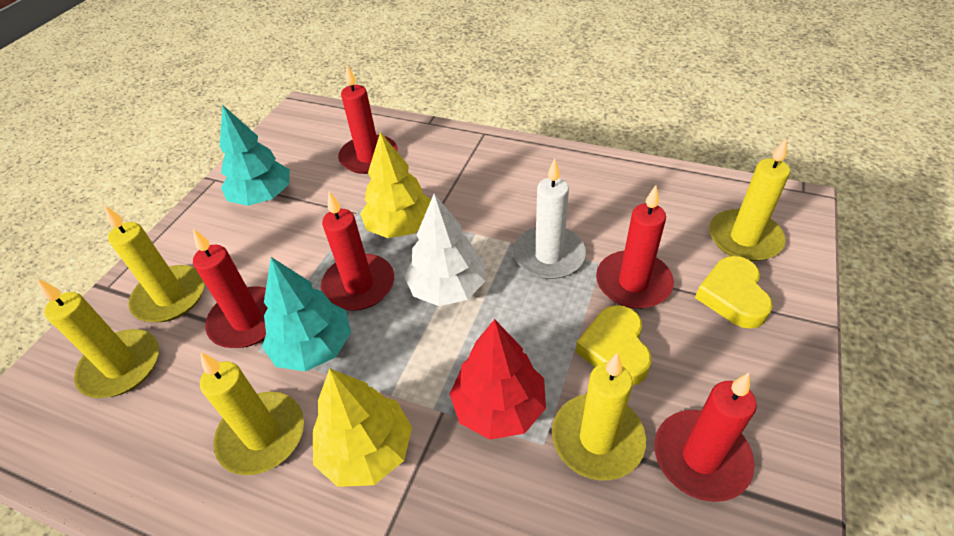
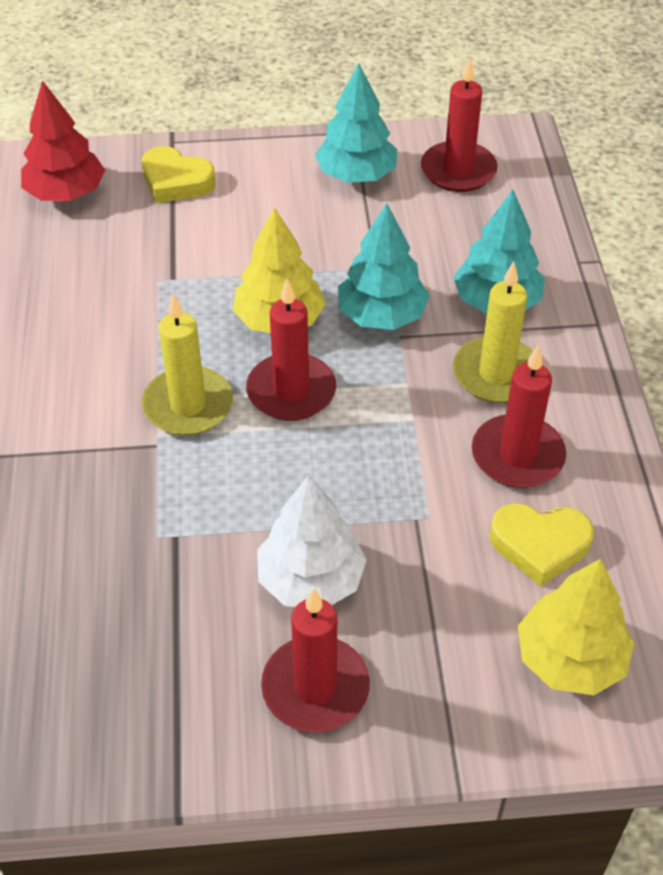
red candle: [193,229,268,348] [321,191,394,311] [338,65,398,174] [596,185,674,309] [654,373,757,502] = 5 -> [246,279,336,421] [261,588,370,733] [421,57,498,192] [472,345,566,488] = 4
turquoise tree: [220,105,290,206] [262,257,351,371] = 2 -> [315,63,397,183] [338,203,430,330] [453,189,545,314] = 3
white candle: [513,158,586,279] = 1 -> none = 0
yellow candle: [37,279,159,398] [105,206,204,322] [200,353,304,475] [552,352,646,481] [709,138,790,261] = 5 -> [142,294,233,436] [453,261,533,403] = 2

